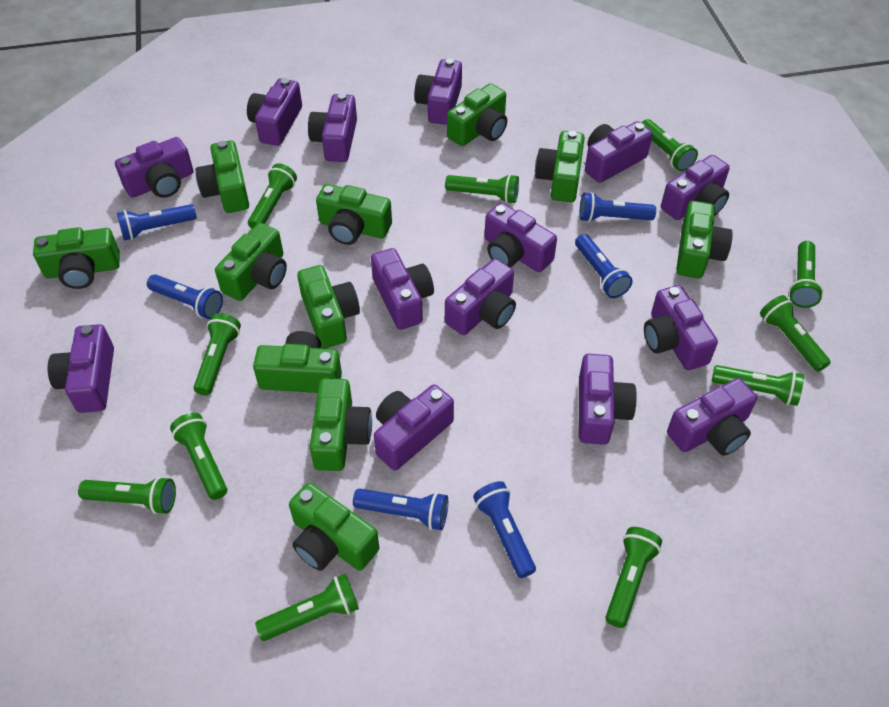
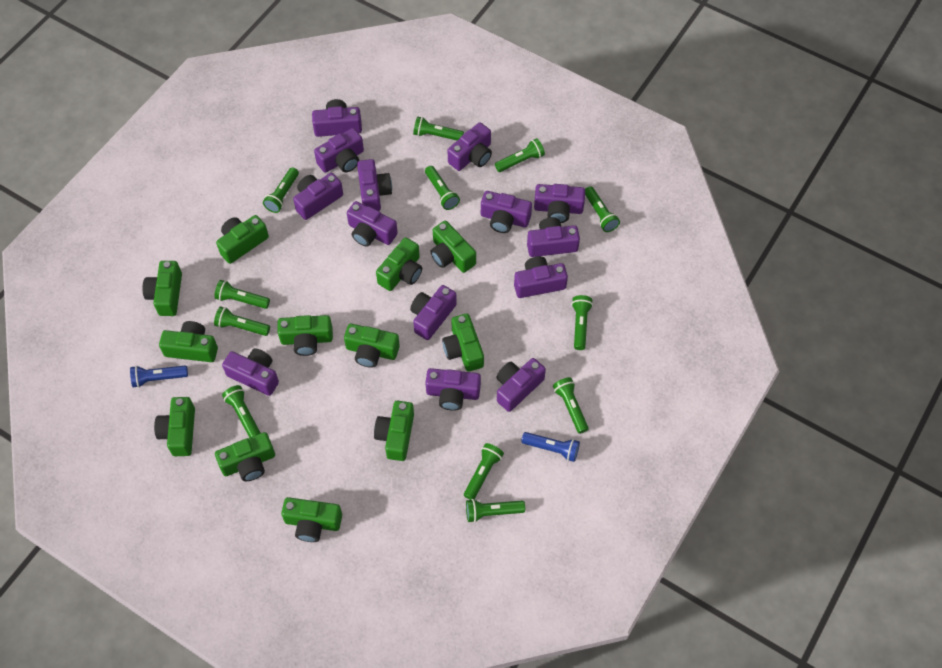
blue flashlight: [117,204,197,240] [147,274,223,319] [353,488,448,530] [473,481,536,578] [575,234,633,298] [579,192,656,222] = 6 -> [130,365,188,388] [521,432,580,462] = 2
green camera: [33,227,120,289] [195,140,249,213] [215,223,287,301] [253,331,342,393] [289,483,379,571] [297,265,360,348] [310,378,372,471] [316,184,392,245] [447,83,507,146] [535,131,585,202] [676,201,733,278] = 11 -> [142,261,182,316] [154,397,195,456] [159,321,218,362] [215,432,275,481] [216,215,269,264] [278,315,333,356] [281,497,342,542] [344,324,400,368] [374,401,414,461] [376,237,422,291] [431,221,476,273] [442,313,484,372] = 12
green flashlight: [78,476,176,514] [170,413,227,500] [194,313,241,396] [248,164,297,229] [255,574,359,641] [445,174,519,204] [605,527,662,628] [642,119,698,171] [712,365,804,406] [760,295,831,372] [789,241,823,308] = 11 -> [214,280,270,309] [214,306,270,336] [222,385,260,438] [263,167,299,213] [413,116,464,140] [425,166,460,210] [464,443,504,500] [466,499,525,523] [495,138,545,172] [553,377,589,434] [571,295,593,350] [585,186,620,232] = 12

